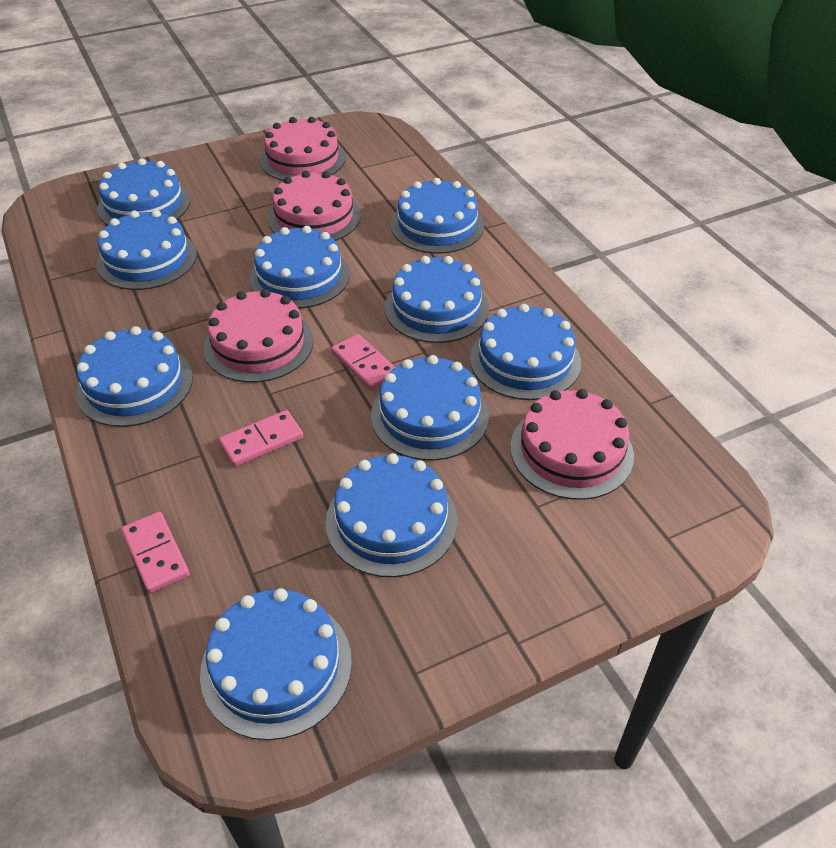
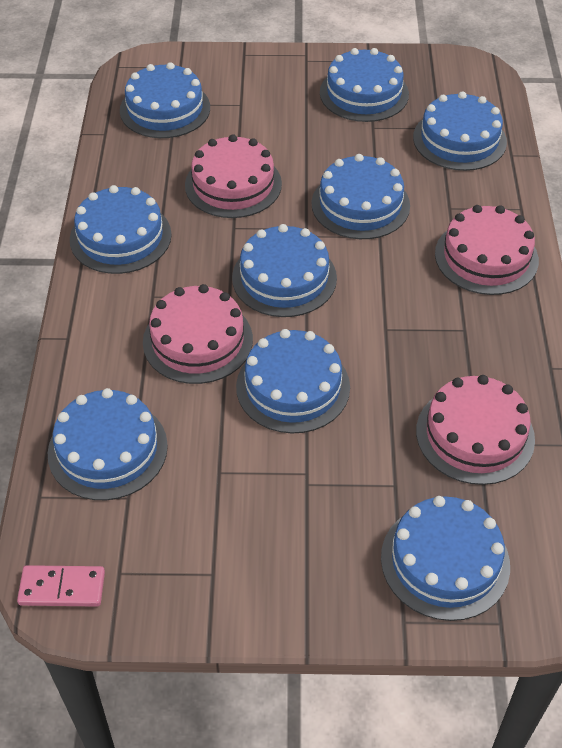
blue cake: [75,326,193,427] [96,210,197,290] [97,158,191,225] [200,588,352,740] [249,226,350,309] [326,453,457,577] [371,355,489,461] [385,256,489,343] [391,178,484,254] [470,304,581,400] = 10 -> [48,388,168,500] [70,185,172,274] [120,62,210,138] [232,224,337,317] [236,329,350,433] [311,154,410,239] [320,48,409,122] [381,496,510,621] [413,91,507,171] = 9
pink domino: [122,512,190,593] [219,410,303,467] [331,334,395,390] = 3 -> [17,565,105,607] = 1

